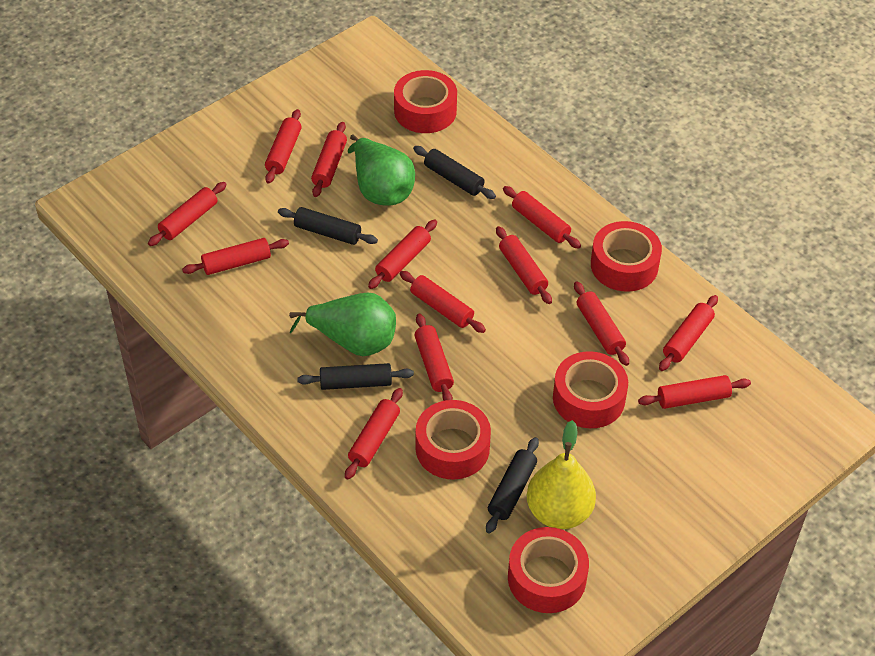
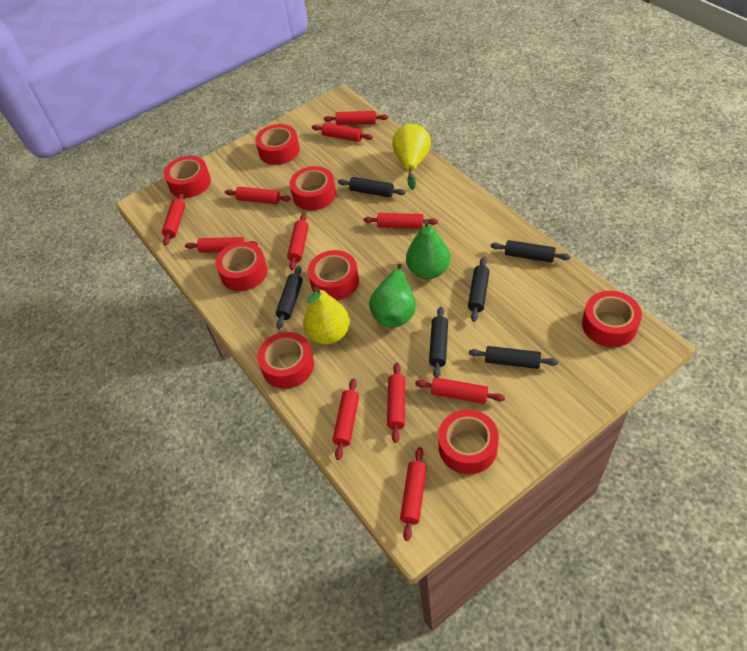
black rolling pin: [278,207,378,245] [297,363,414,390] [413,146,496,199] [486,437,539,533] = 4 -> [276,266,303,329] [338,177,406,197] [429,307,448,378] [468,257,490,322] [469,346,558,369] [491,240,570,263] = 6
red rolling pin: [148,182,227,246] [182,238,289,275] [265,109,301,184] [311,122,347,197] [345,388,403,480] [368,220,437,289] [400,271,486,333] [414,314,454,401] [496,226,552,304] [503,186,581,249] [574,281,629,366] [638,375,751,409] [659,295,718,371] = 13 -> [162,193,185,246] [185,237,258,253] [225,187,291,204] [287,213,309,270] [312,123,373,142] [324,111,388,125] [333,378,359,460] [363,213,438,229] [387,363,405,443] [400,447,427,541] [415,377,505,404] = 11
red tape: [394,70,457,133] [415,400,491,480] [508,527,589,613] [553,351,628,428] [591,221,662,292] = 5 -> [164,156,211,198] [215,242,267,291] [255,124,300,165] [257,332,314,389] [290,166,336,210] [308,250,359,301] [438,409,499,474] [582,291,642,347] = 8
yellow pear: [527,420,596,529] = 1 -> [303,287,350,345] [392,124,431,190] = 2

